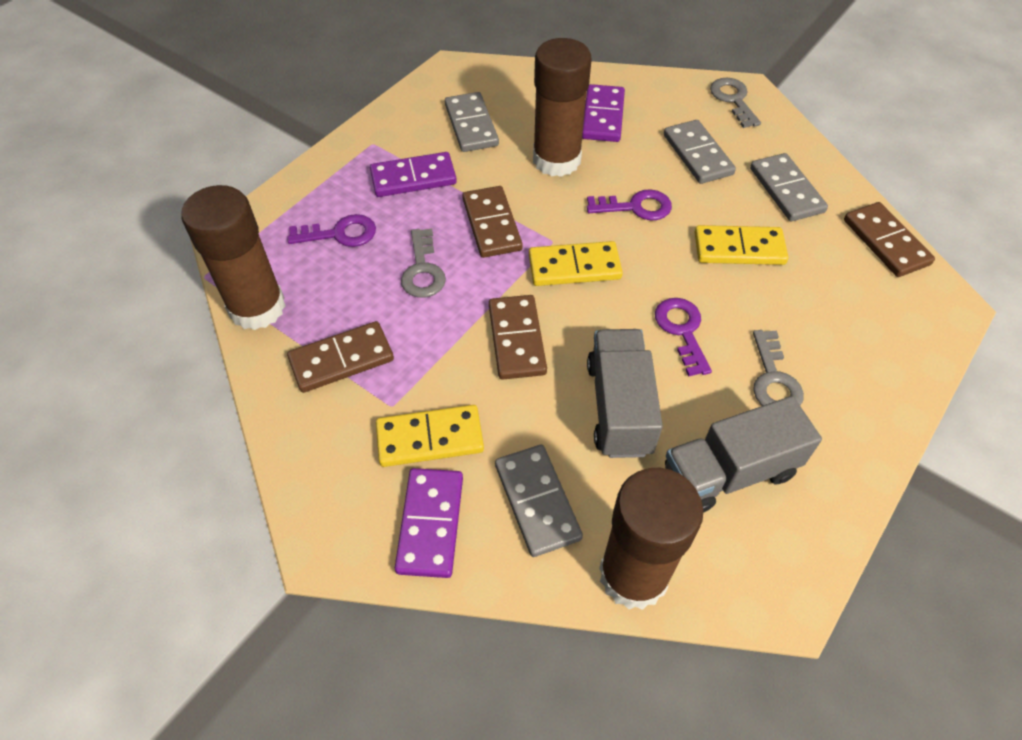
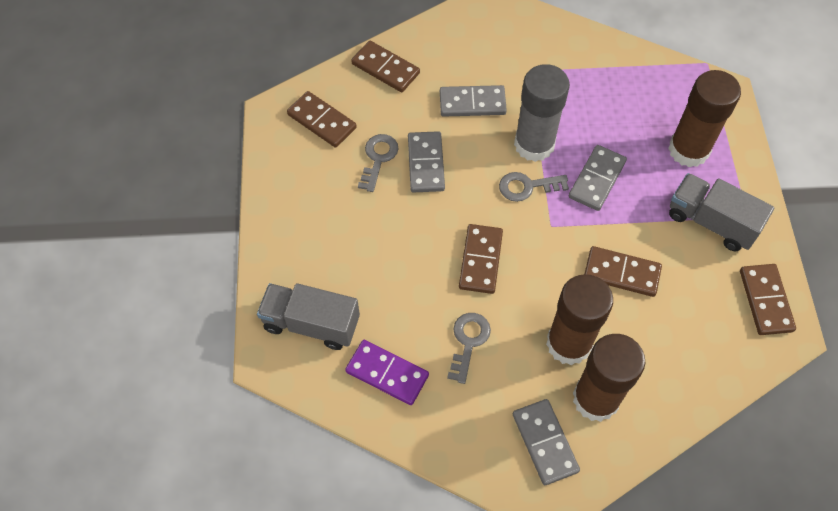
brown domino: [287,321,394,393] [462,186,523,258] [489,295,547,380] [844,202,935,277] = 4 -> [287,91,357,148] [351,41,420,92] [459,224,503,294] [585,246,662,297] [740,264,796,335] = 5
grey glue stick: none = 0 -> [514,64,570,162] = 1
purple domino: [370,152,457,197] [395,468,463,578] [582,84,625,142] = 3 -> [345,340,429,405] = 1
purple key: [287,214,376,247] [587,189,672,220] [655,298,712,377] = 3 -> none = 0
yellow domino: [376,405,484,467] [529,241,623,286] [694,225,788,265] = 3 -> none = 0

